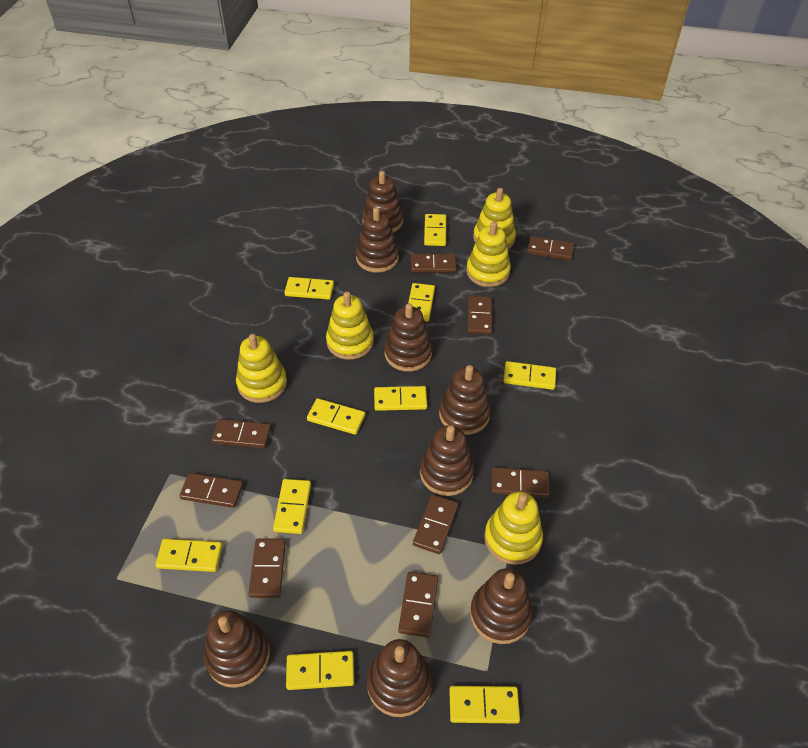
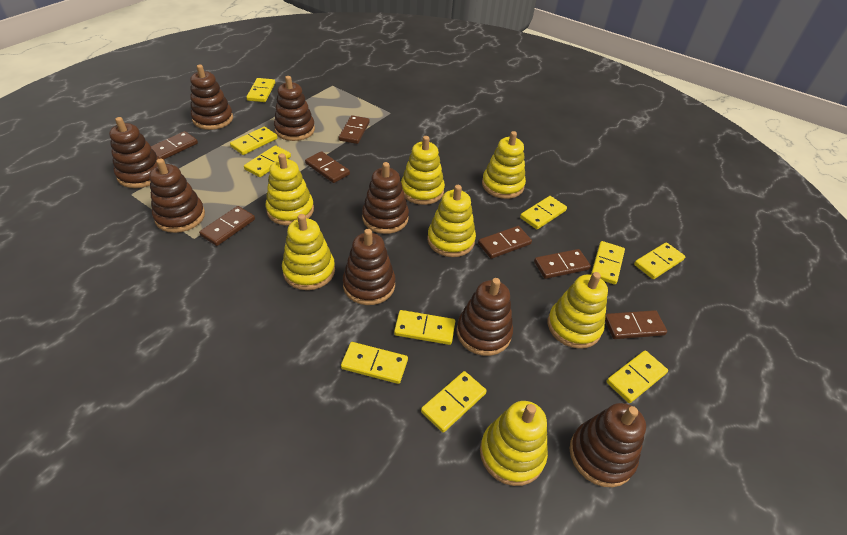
brown domino: [179,473,243,508] [212,419,271,448] [248,538,286,598] [398,572,438,638] [411,254,457,273] [413,494,458,554] [468,296,492,335] [492,467,549,498] [527,236,574,260] = 9 -> [151,131,198,160] [199,206,255,246] [305,151,350,183] [339,115,370,144] [478,226,532,259] [534,249,591,279] [605,310,667,339] = 7
yellow stacking toy: [236,334,287,403] [326,292,374,360] [466,221,511,287] [473,188,516,249] [484,492,543,565] = 5 -> [266,153,314,226] [282,214,335,290] [401,136,445,205] [427,185,476,257] [480,401,548,486] [482,131,526,199] [548,272,608,349] = 7

